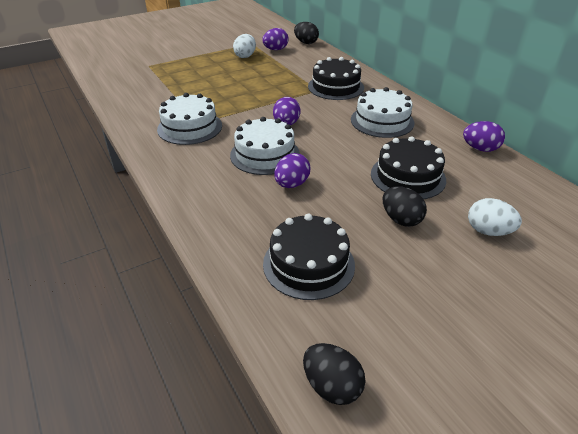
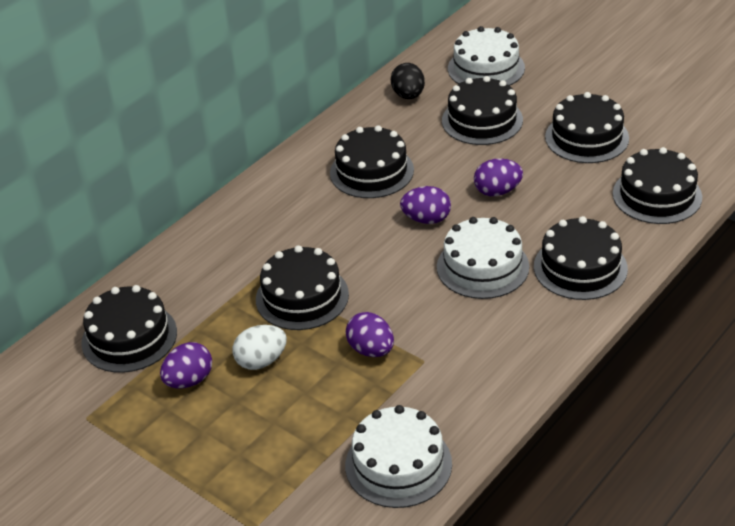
black cake: [263,214,355,300] [308,57,364,100] [371,136,446,199] = 3 -> [81,285,177,373] [256,245,349,330] [330,125,414,198] [442,76,523,145] [534,216,628,300] [545,92,629,163] [613,147,702,224] = 7
black egg: [294,22,319,44] [303,343,365,405] [383,186,427,227] = 3 -> [391,63,425,99] = 1
white egg: [233,34,256,58] [468,198,522,236] = 2 -> [232,325,287,370] = 1

